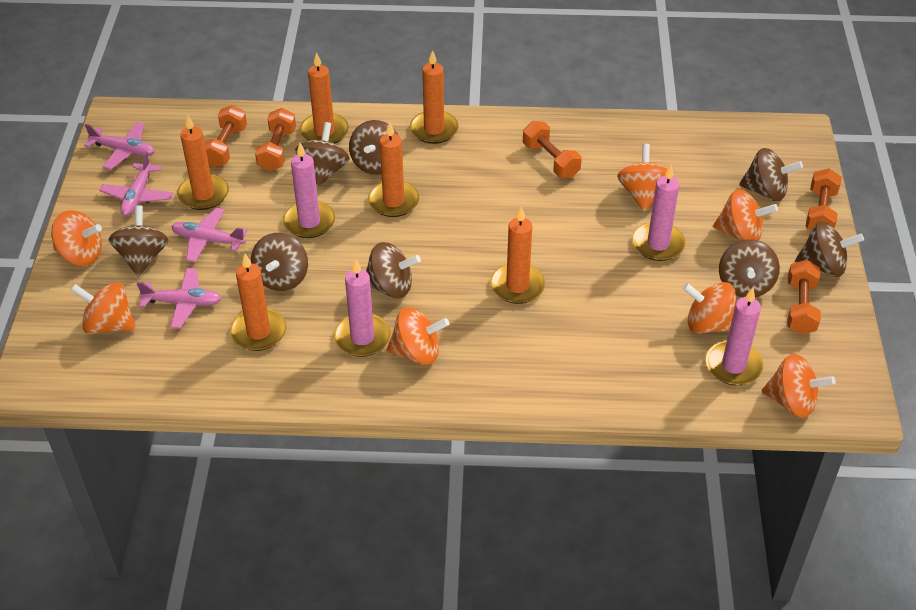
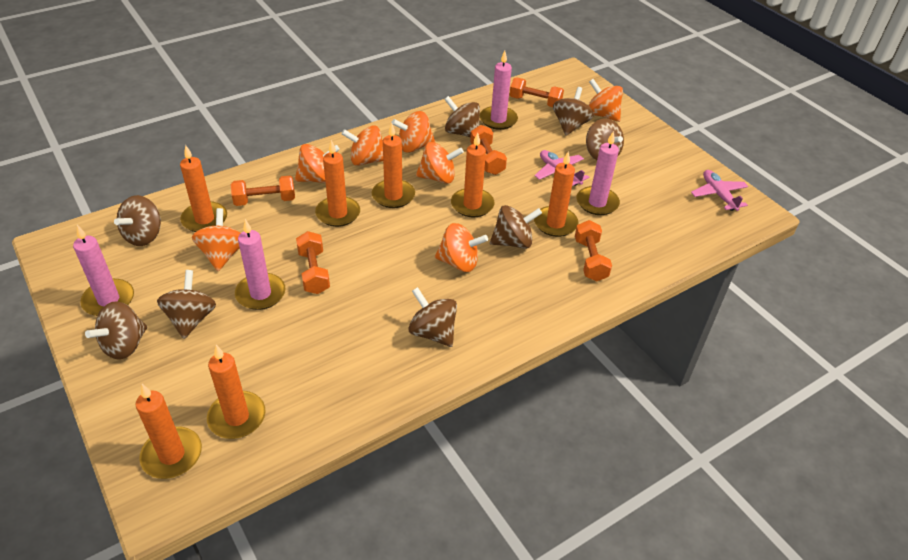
orange candle: [177,115,229,210] [230,254,287,351] [300,52,349,144] [368,122,419,217] [410,50,459,144] [490,206,545,304] = 6 -> [136,384,202,479] [180,145,227,232] [207,345,266,439] [315,140,360,227] [372,123,415,208] [451,132,495,217] [534,151,578,237] = 7
pink plane: [84,122,155,170] [99,151,173,216] [136,268,222,329] [172,208,248,263] = 4 -> [535,150,589,186] [691,170,749,211] = 2

